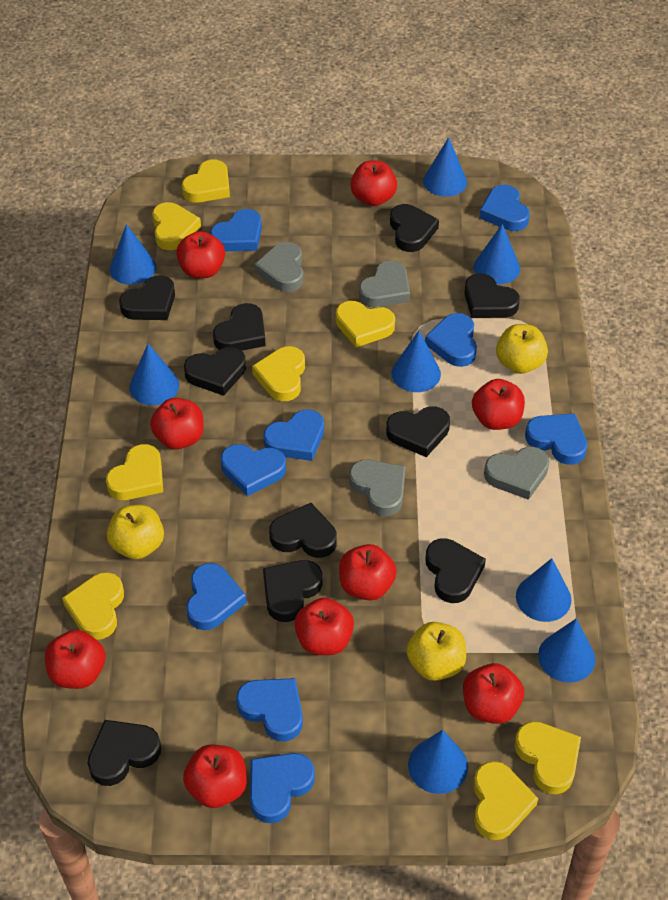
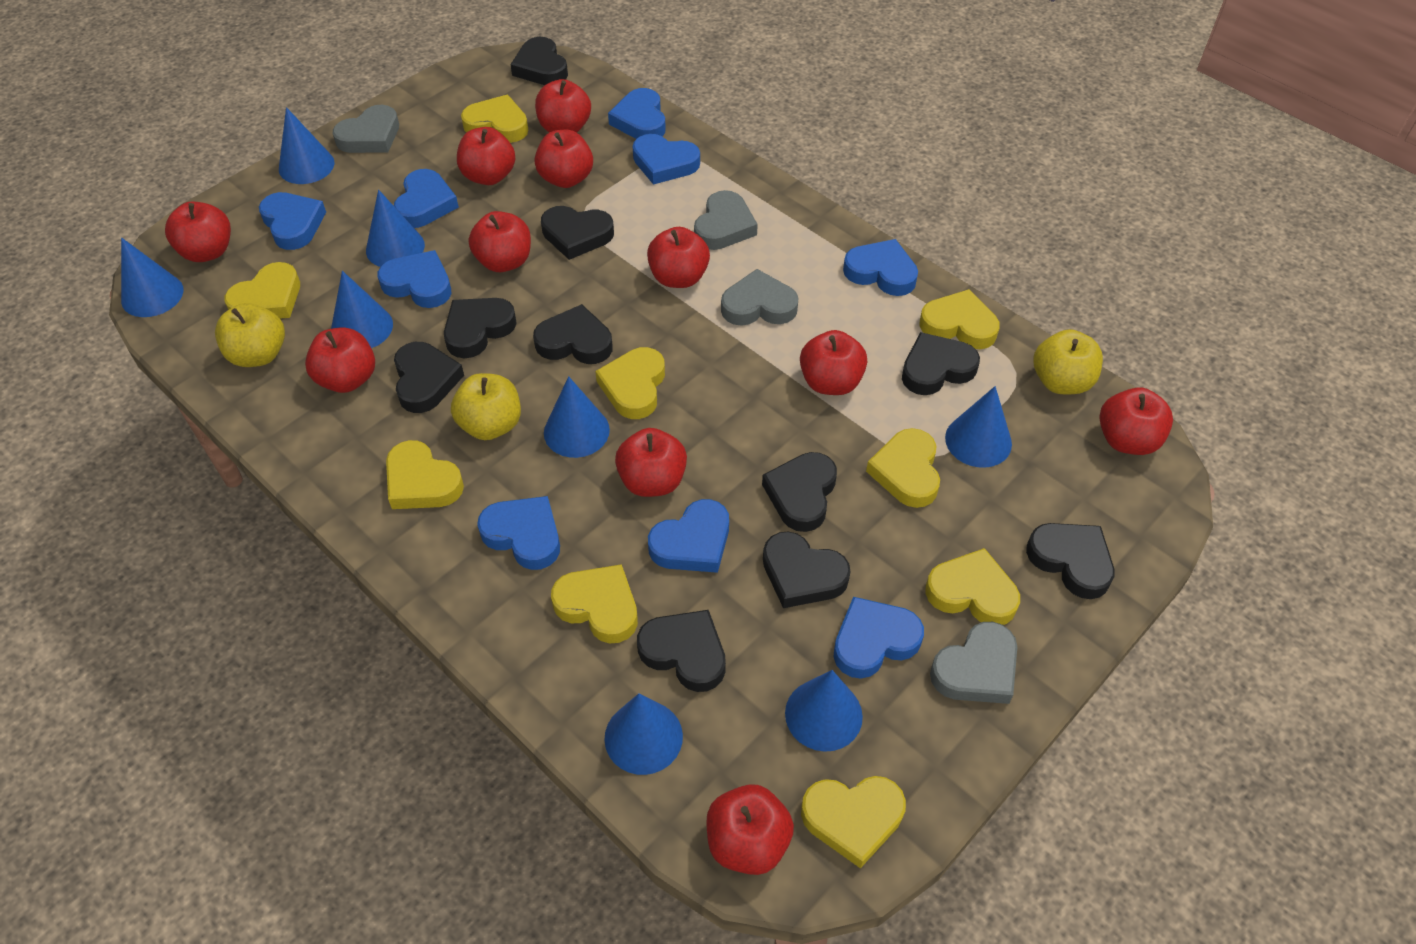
red apple: [45,630,106,689] [150,398,204,449] [176,231,225,278] [183,745,247,808] [294,598,354,655] [339,544,397,601] [350,160,397,206] [463,663,524,724] [472,379,525,430] = 9 -> [165,201,231,262] [305,327,375,393] [457,127,515,185] [469,211,531,272] [535,79,591,133] [535,130,593,188] [615,428,687,497] [647,227,710,288] [706,784,794,875] [800,330,867,395] [1099,388,1173,455] = 11
yellow heart: [62,572,124,640] [106,444,163,500] [152,202,201,250] [182,159,230,202] [252,346,305,401] [336,301,395,347] [473,761,538,840] [514,721,581,794] = 8 -> [224,262,300,319] [386,440,464,509] [461,95,528,143] [551,564,638,643] [595,347,665,419] [801,776,906,868] [866,428,940,508] [919,289,1000,349] [925,548,1020,625] = 9

